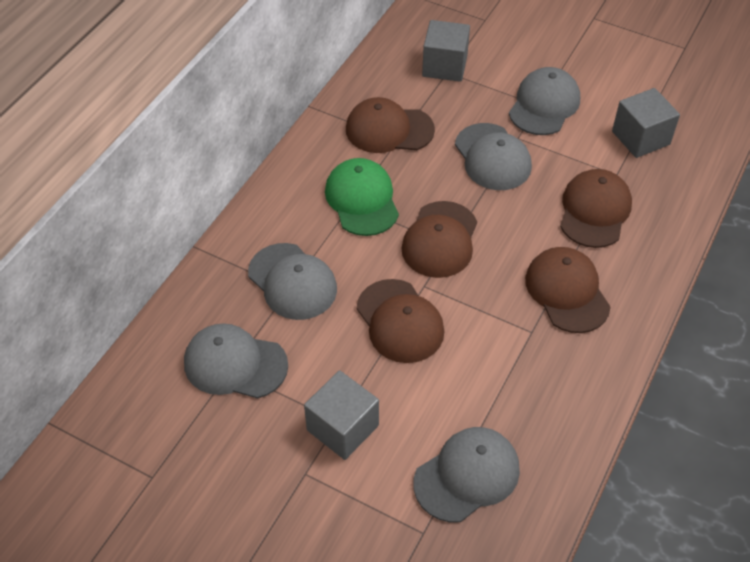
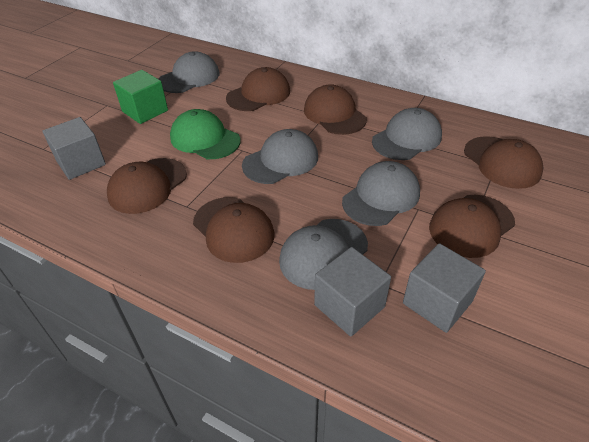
brown cap: [346,97,435,153] [357,279,444,363] [401,201,477,278] [525,247,611,333] [560,169,632,248] = 5 -> [107,158,187,214] [193,197,274,263] [226,67,290,111] [304,84,367,135] [429,195,515,258] [464,136,543,189] = 6
green cube: none = 0 -> [113,70,168,124] = 1

